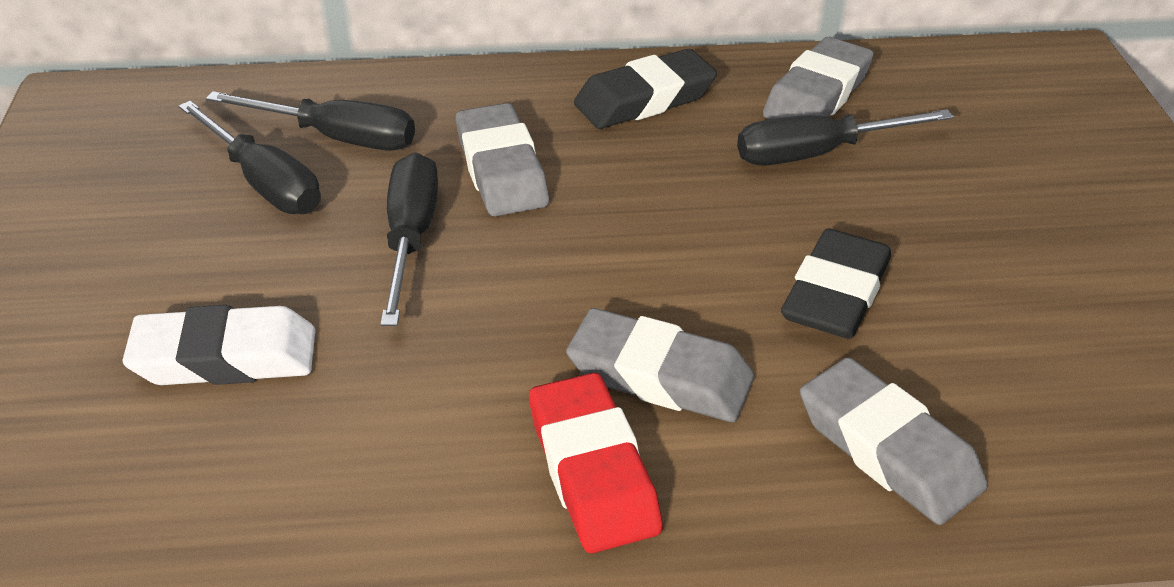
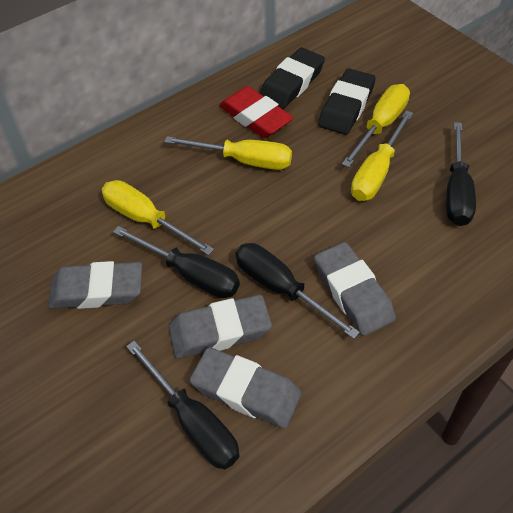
white eraser: [122,305,315,385] = 1 -> none = 0
yellow screwdriver: none = 0 -> [102,180,214,255] [165,136,292,170] [342,84,410,167] [351,110,413,201] = 4

